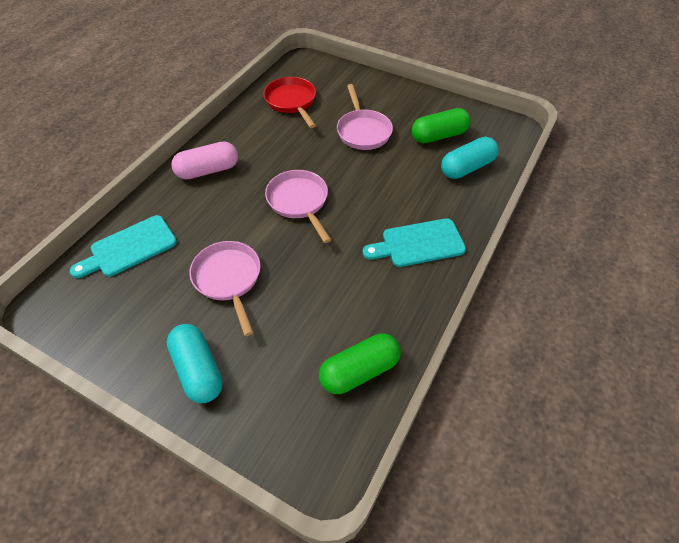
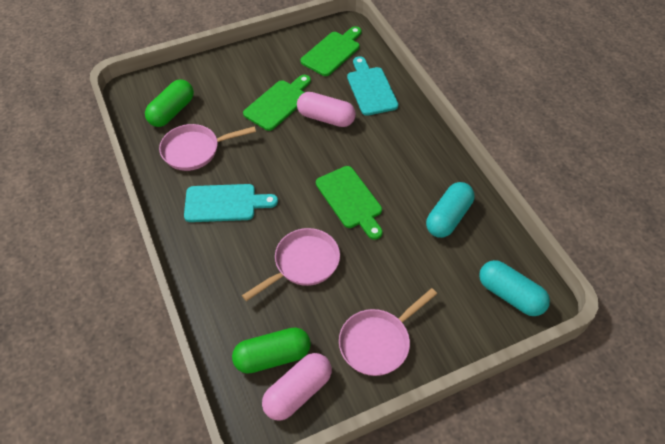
green cutting board: none = 0 -> [243,75,311,131] [300,26,362,76] [316,166,383,240] = 3
pink capsule: [171,141,238,179] = 1 -> [262,353,332,421] [297,92,356,127] = 2
red pan: [263,77,316,128] = 1 -> none = 0

